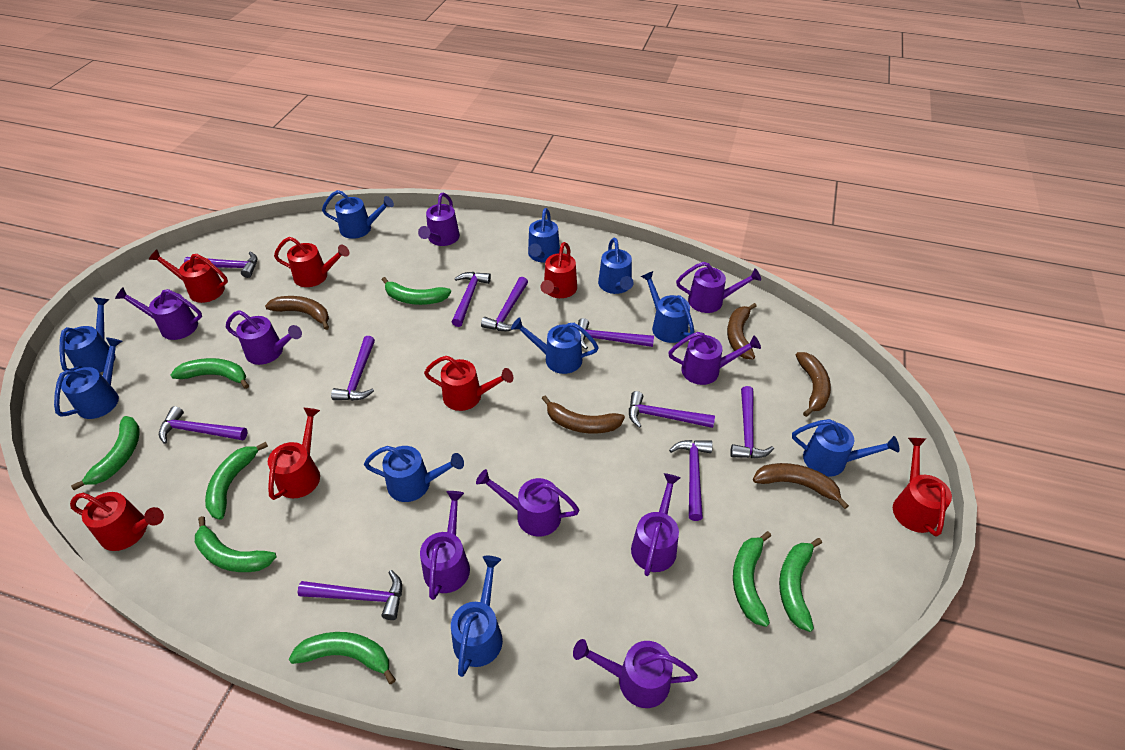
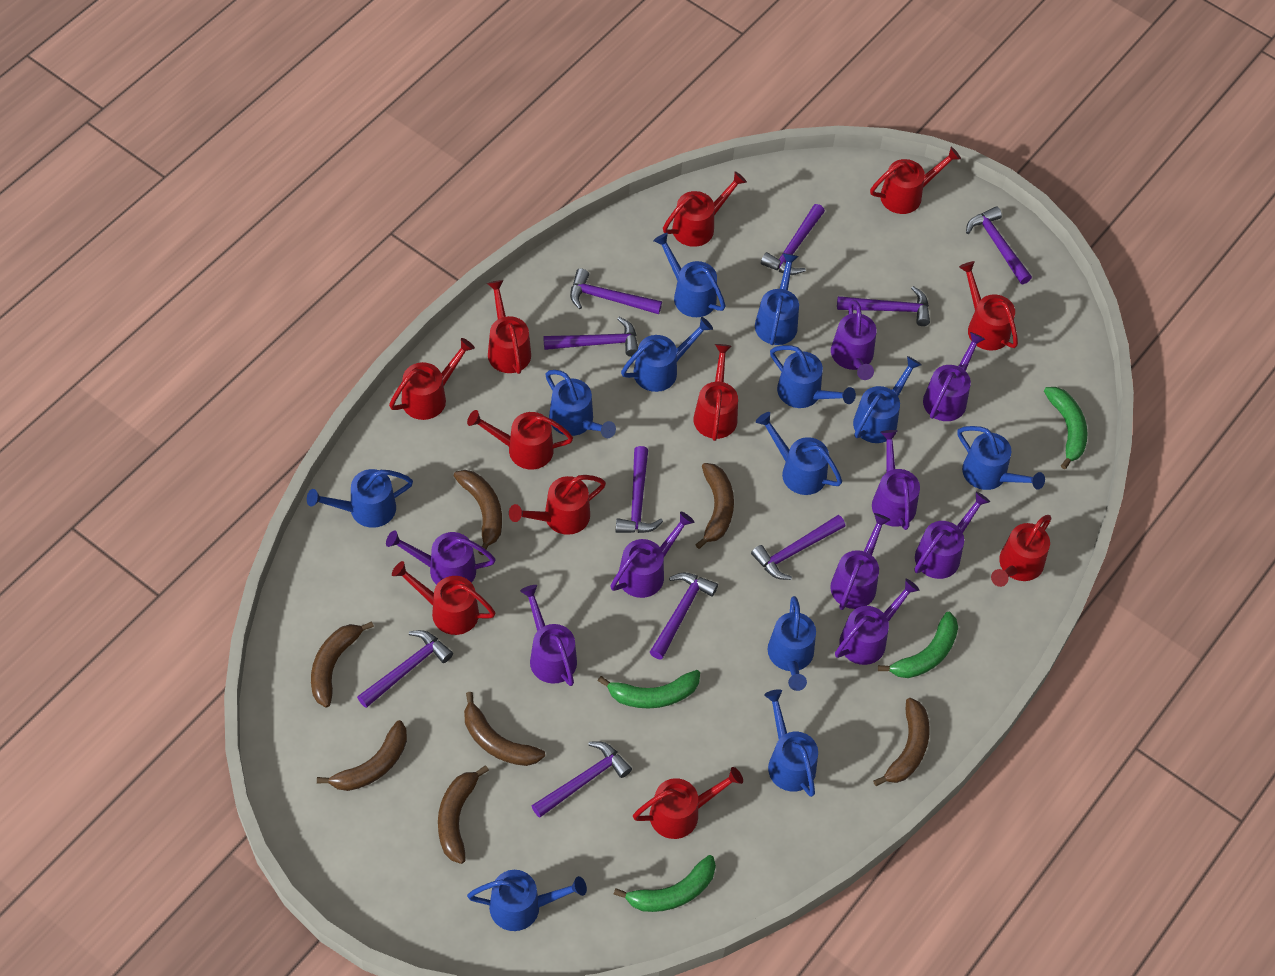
blue watering can: [54,337,122,419] [59,298,115,373] [322,190,394,239] [364,446,464,502] [451,556,503,677] [511,317,599,374] [528,208,560,263] [598,237,634,294] [641,271,694,343] [792,419,899,477] = 10 -> [307,469,413,528] [467,870,587,931] [545,370,616,438] [621,317,713,392] [653,233,726,317] [755,253,799,345] [756,412,842,495] [764,689,818,797] [768,596,816,691] [770,345,856,408] [853,356,922,443] [957,426,1045,490] = 12
brown banana: [265,296,329,330] [542,396,625,433] [727,303,757,359] [753,463,849,509] [796,352,831,417] = 5 -> [311,621,374,707] [317,720,407,791] [438,765,489,864] [454,470,502,555] [464,692,545,766] [695,463,734,549] [873,698,930,786] = 7
green banana: [71,416,140,490] [170,358,249,389] [195,516,277,572] [205,442,268,520] [289,632,396,684] [382,277,451,305] [733,531,771,627] [779,538,822,632] = 8 -> [598,670,700,708] [614,855,716,912] [878,612,958,678] [1044,387,1088,469] = 4
red watering can: [70,492,164,551] [149,249,228,303] [268,408,320,500] [274,237,349,287] [424,356,513,411] [540,242,577,298] [893,438,952,537] = 7 -> [389,338,475,420] [392,561,495,635] [467,410,573,470] [487,280,531,374] [509,475,606,535] [633,767,743,839] [663,171,747,247] [693,344,738,441] [870,147,961,214] [959,261,1018,351] [991,515,1051,587] = 11

